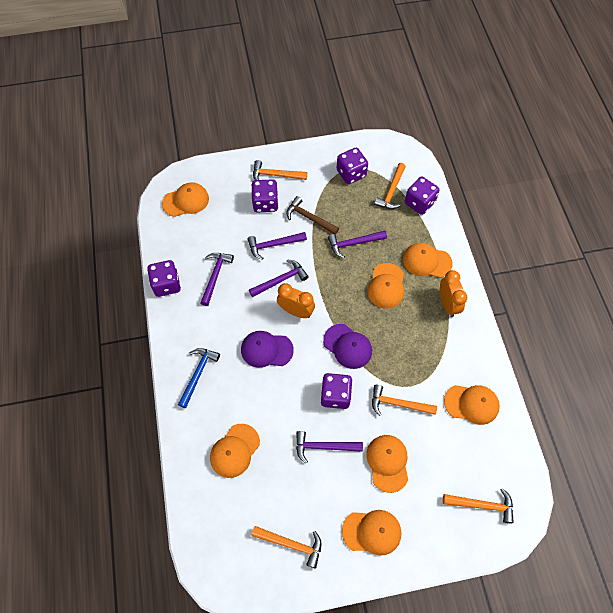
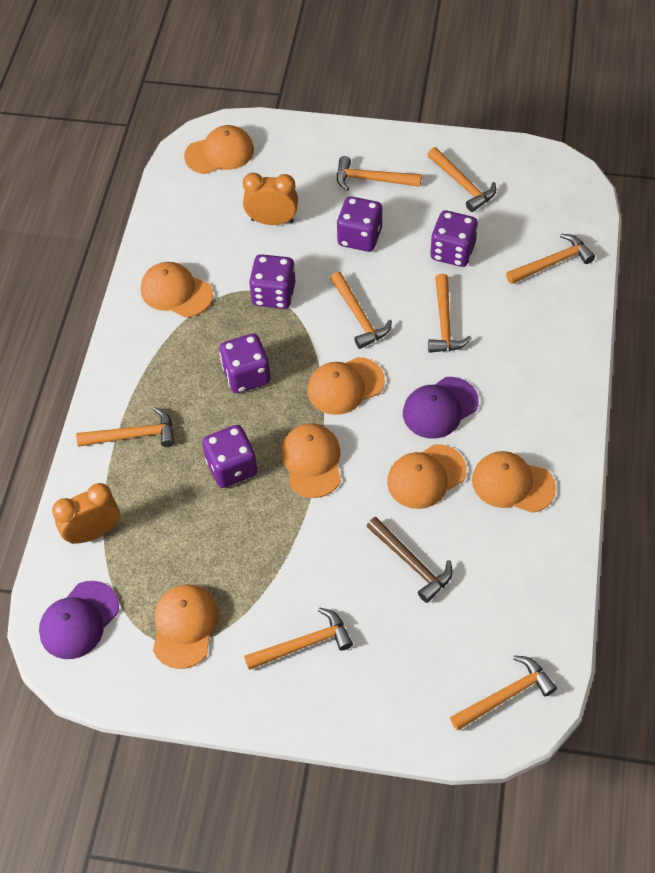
blue hammer: [178,348,220,408] = 1 -> none = 0
orange hammer: [251,526,321,568] [253,160,307,180] [372,385,437,416] [374,163,406,209] [443,488,514,523] = 5 -> [76,407,175,447] [244,608,353,670] [330,272,392,349] [337,156,422,191] [428,147,496,212] [428,274,471,353] [450,656,557,731] [506,234,595,284] = 8
purple hammer: [200,253,234,306] [247,232,307,260] [249,260,308,297] [296,431,363,463] [328,231,387,258] = 5 -> none = 0

